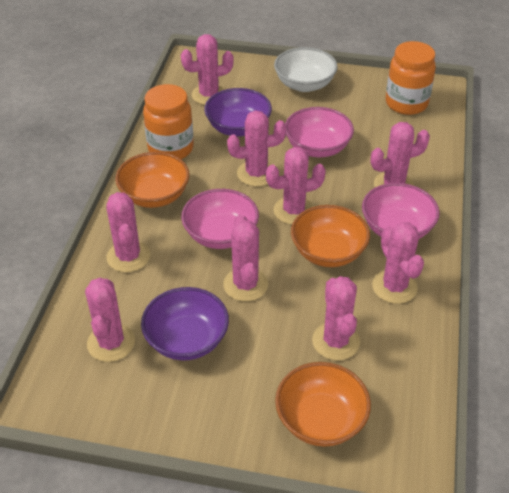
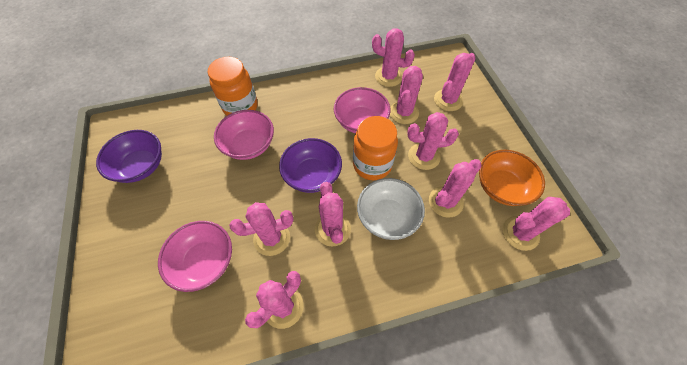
orange bowl: [115,152,189,208] [275,362,371,447] [291,205,370,267] = 3 -> [479,150,545,206] = 1

